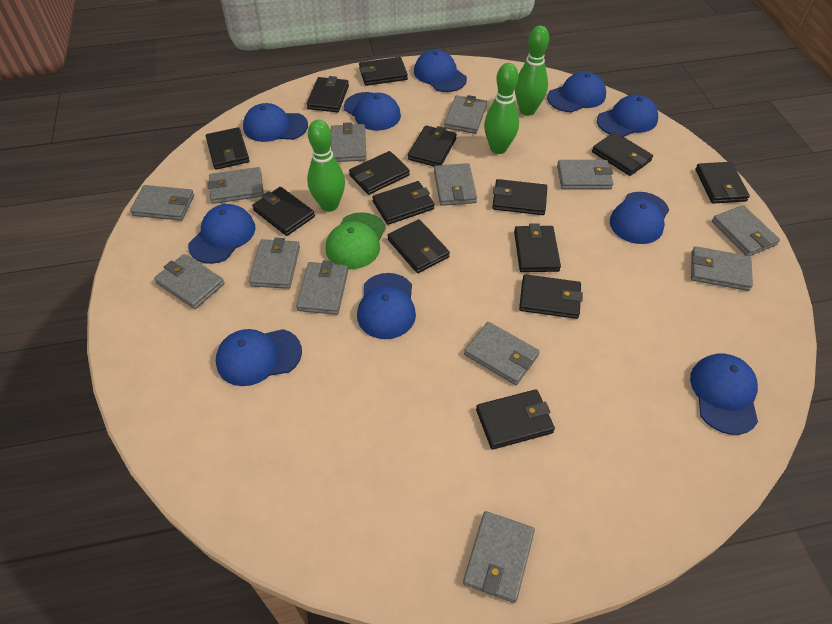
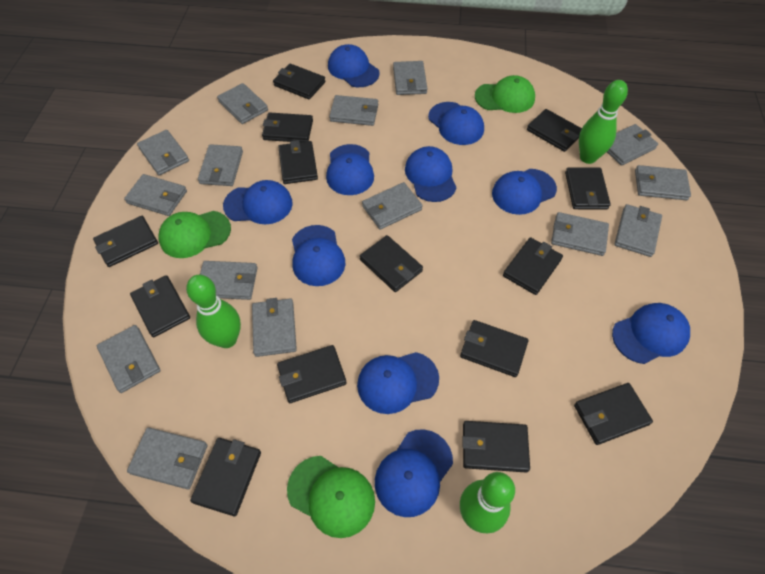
green cap: [326,212,386,269] = 1 -> [159,211,231,258] [287,456,375,538] [475,75,535,113] = 3
grey wallet: [130,185,194,221] [154,254,225,309] [208,167,264,204] [249,238,300,289] [296,261,348,315] [331,122,366,162] [434,163,477,206] [444,95,487,134] [463,511,535,603] [464,322,540,385] [557,160,613,189] [691,246,753,291] [712,205,780,256] = 13 -> [97,325,161,393] [124,174,187,216] [127,427,207,489] [137,130,189,176] [198,144,243,186] [200,261,258,300] [217,83,268,124] [252,298,297,357] [329,95,378,126] [362,182,423,230] [393,61,427,95] [551,212,609,256] [607,124,658,166] [614,204,662,257] [635,165,691,200] = 15

